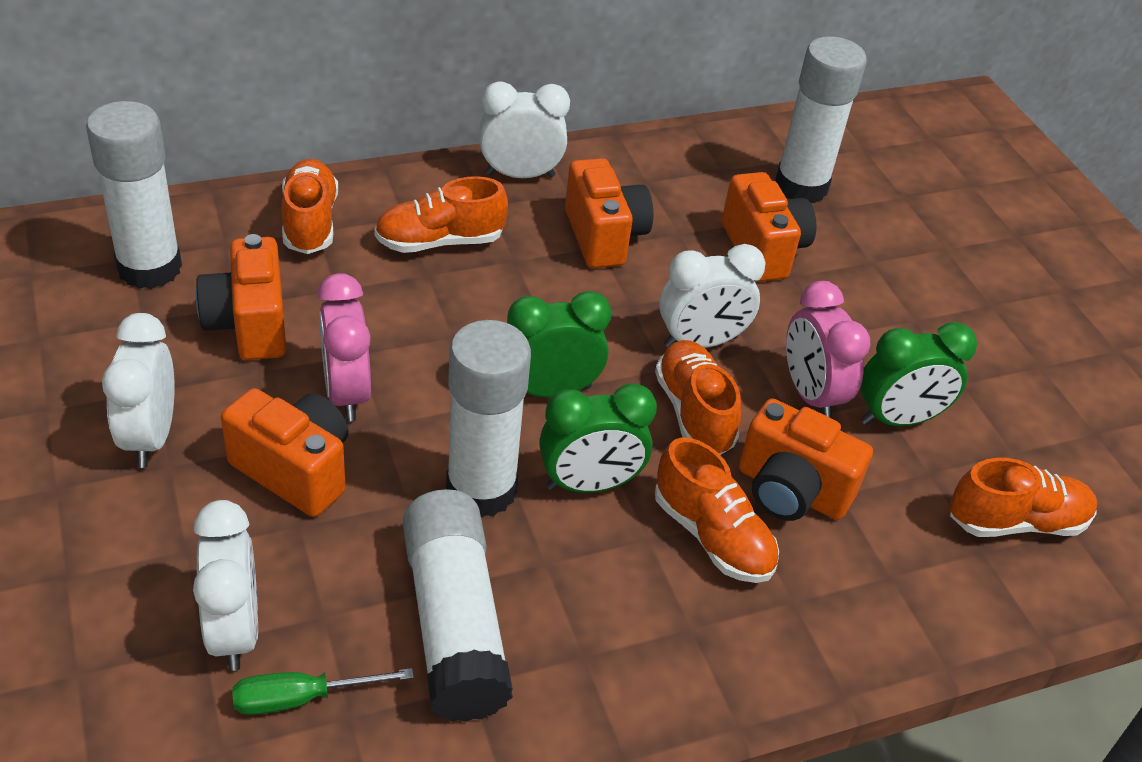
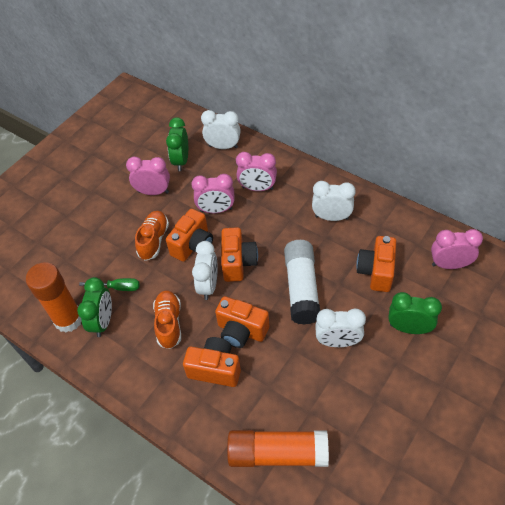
orange glue stick: none = 0 -> [26,262,82,333] [227,430,329,467] = 2
orange shoe: [281,159,338,254] [374,176,508,253] [655,340,741,455] [655,437,779,583] [950,458,1097,537] = 5 -> [135,211,169,261] [153,290,181,349] = 2
pink clock: [317,273,371,421] [786,281,871,419] = 2 -> [126,157,170,195] [191,174,235,213] [236,152,277,191] [431,229,483,269] = 4
white glue stick: [86,101,182,289] [403,489,513,722] [446,320,531,517] [775,36,867,203] = 4 -> [284,240,320,325] = 1

